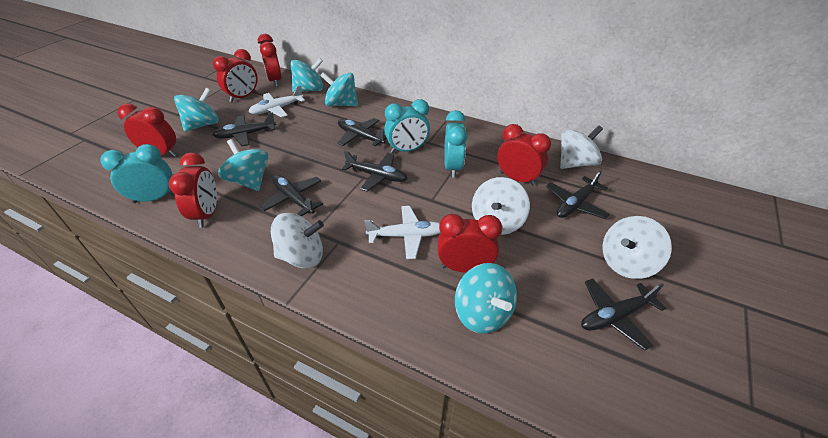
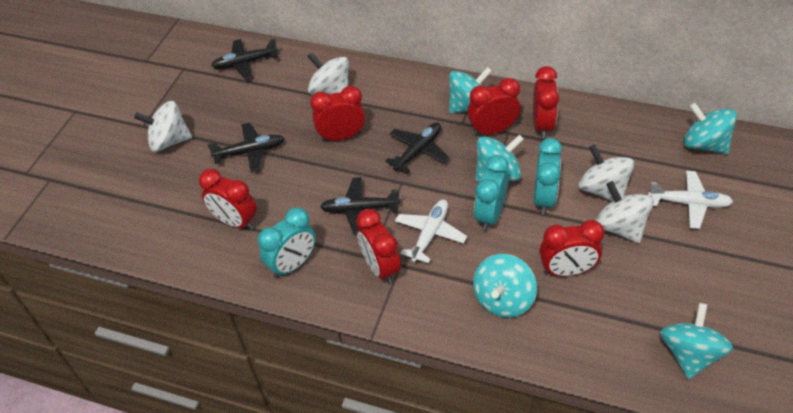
black plane: [212,112,276,146] [260,175,323,216] [338,118,386,147] [342,150,408,192] [546,170,610,219] [581,279,666,351] = 6 -> [207,123,285,173] [211,38,278,80] [320,177,400,234] [385,123,450,174] = 4

